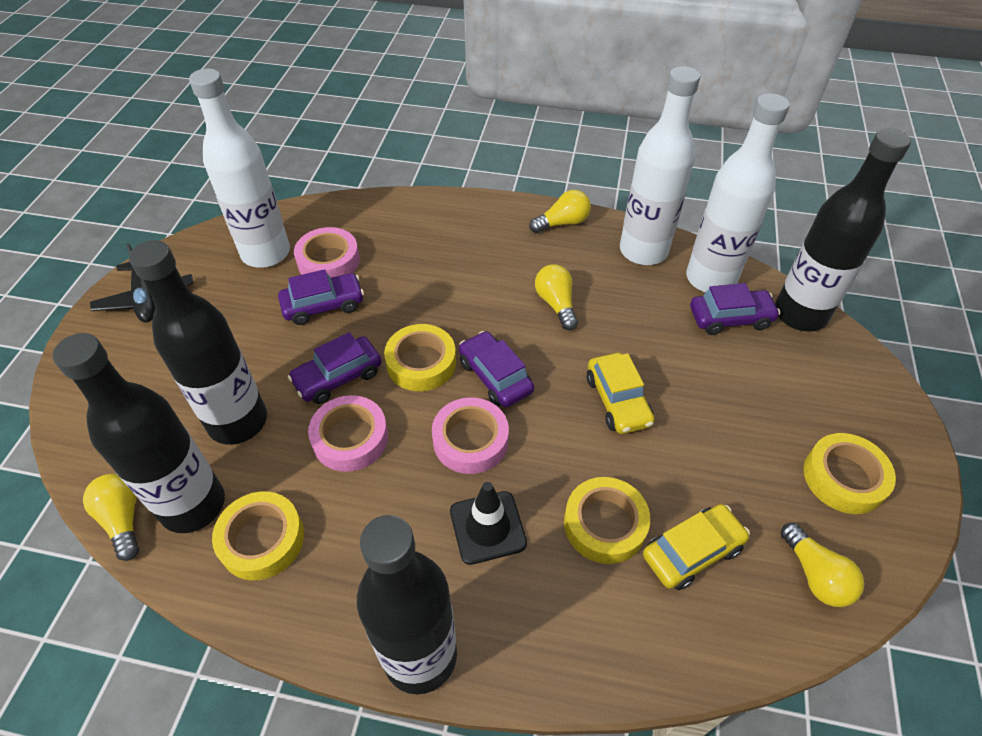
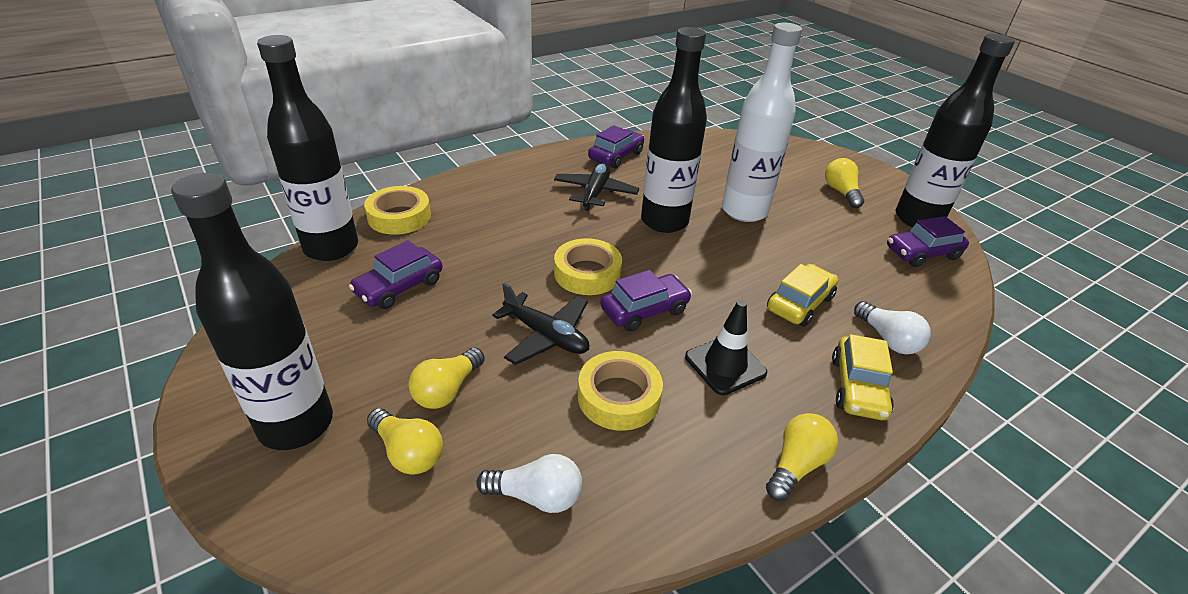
black plane: [90,243,194,323] = 1 -> [492,283,589,365] [554,162,639,211] = 2
pink tape: [294,227,360,278] [308,395,388,472] [432,397,509,474] = 3 -> none = 0
white bottle: [189,69,290,268] [620,66,700,265] [686,93,790,293] = 3 -> [722,22,802,222] = 1
white light bulb: none = 0 -> [476,454,582,513] [854,301,931,354] = 2
yellow tape: [212,491,304,580] [384,324,456,391] [564,477,650,564] [803,433,896,514] = 4 -> [364,186,431,235] [554,238,622,295] [578,351,663,431] = 3

